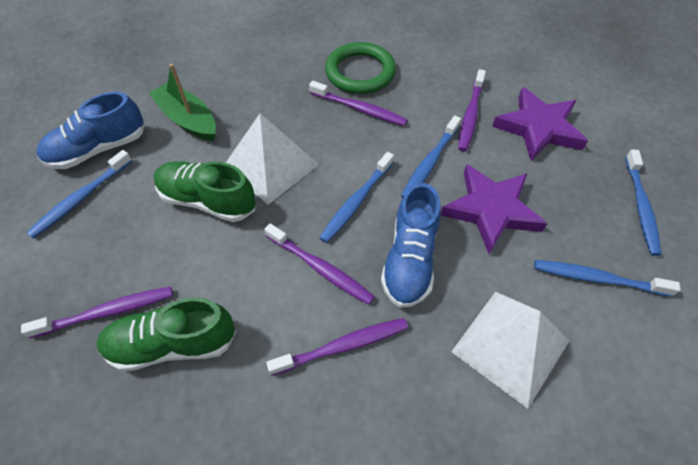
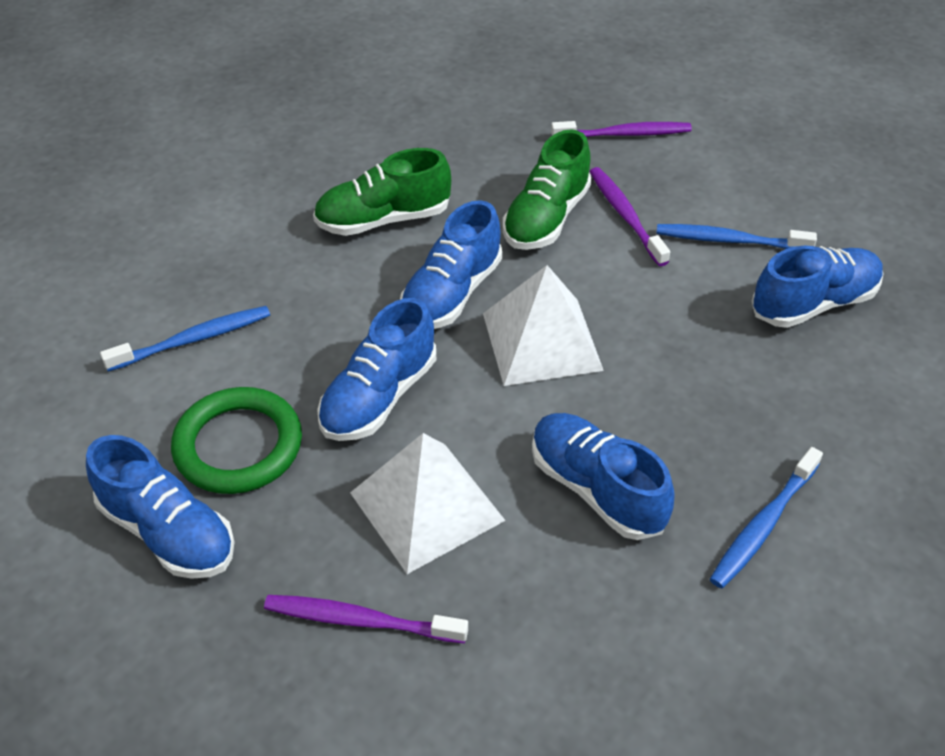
blue shoe: [37,92,145,169] [381,183,441,308] = 2 -> [86,435,235,579] [317,298,436,441] [400,200,502,329] [532,413,675,540] [752,246,884,328] = 5
blue toothbrush: [26,150,132,238] [319,152,394,243] [401,115,461,198] [534,260,681,297] [625,149,661,256] = 5 -> [100,306,270,372] [656,224,817,249] [710,447,823,589] = 3
green boat: [149,64,216,141] = 1 -> none = 0
purple star: [441,164,548,254] [492,87,588,161] = 2 -> none = 0
purple toothbrush: [21,287,173,339] [264,223,375,305] [266,318,408,376] [309,81,407,126] [458,69,486,151] = 5 -> [264,595,468,643] [551,121,692,137] [590,167,670,266] = 3

